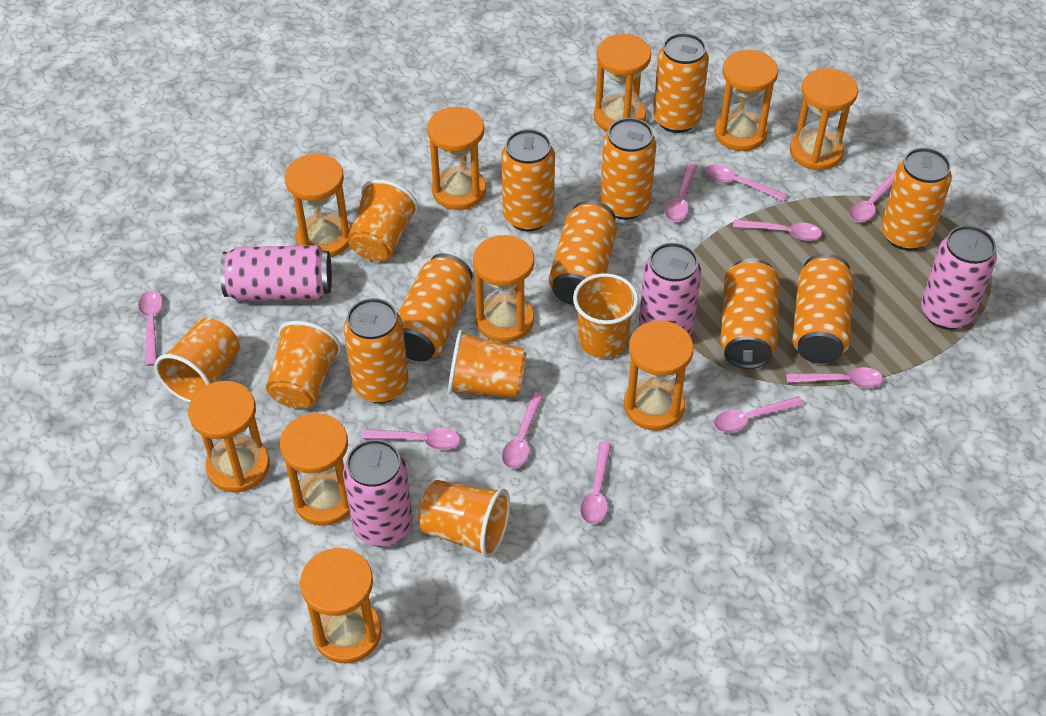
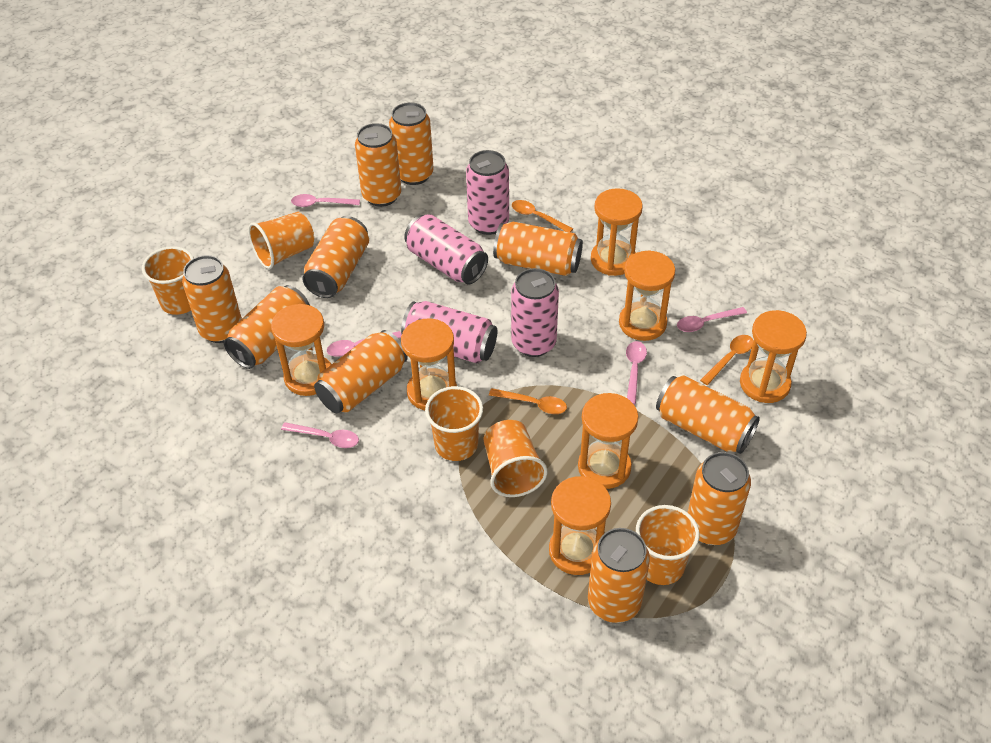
orange can: [344,298,409,403] [398,253,473,362] [501,129,555,231] [549,200,617,305] [600,118,656,220] [653,33,709,133] [720,258,780,369] [792,253,854,364] [881,148,952,250] = 9 -> [182,255,242,343] [224,285,310,369] [302,216,369,298] [314,330,408,413] [355,123,401,207] [389,102,434,185] [493,222,583,276] [588,528,650,623] [656,375,760,454] [687,452,751,545] = 10
orange cup: [154,318,240,403] [266,321,341,409] [347,179,418,261] [418,480,510,558] [448,330,527,398] [573,273,639,358] = 6 -> [142,246,194,315] [248,212,314,269] [425,386,483,461] [483,420,547,497] [636,505,699,585] = 5
orange hourglass: [188,381,270,492] [280,413,350,526] [284,154,351,257] [300,548,382,663] [427,107,486,210] [473,235,534,343] [594,34,651,132] [624,320,693,431] [714,49,778,151] [790,68,858,170] = 10 -> [271,304,331,396] [401,319,457,410] [549,476,611,575] [578,393,638,489] [591,188,643,276] [619,250,675,341] [740,310,807,403] = 7
orange spoon: none = 0 -> [489,388,567,414] [512,200,573,232] [700,335,754,385] = 3
pink spoon: [138,290,163,366] [362,428,460,450] [502,392,544,469] [580,442,611,524] [665,163,697,222] [705,164,787,201] [714,397,804,433] [733,219,822,241] [786,367,883,388] [849,172,896,222] = 10 -> [281,422,359,448] [291,194,360,207] [327,331,402,357] [626,341,647,405] [677,307,747,332] = 5

